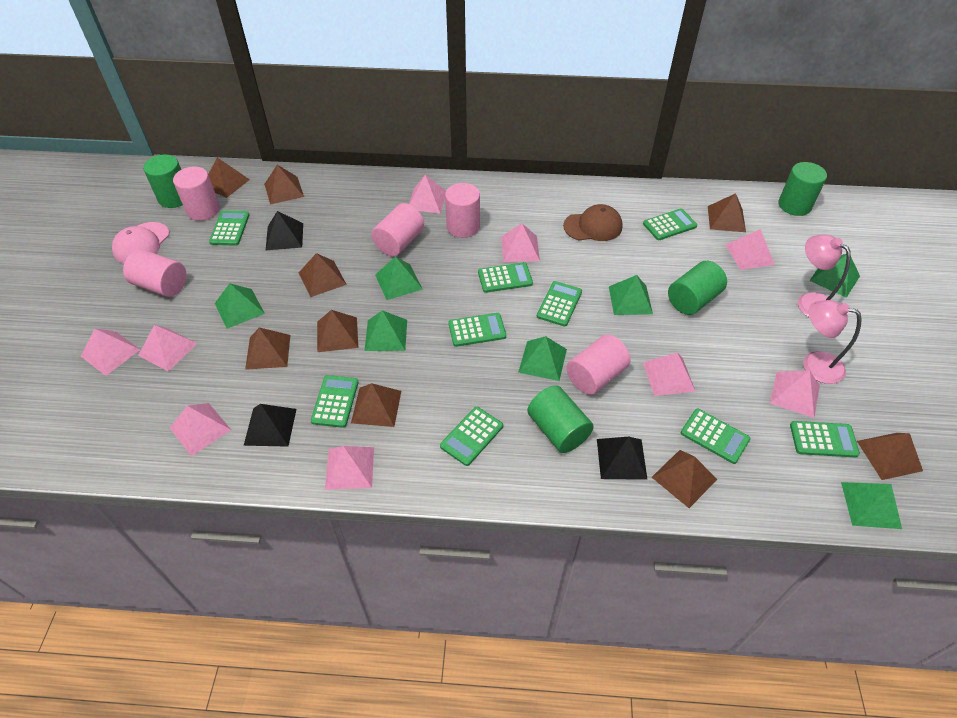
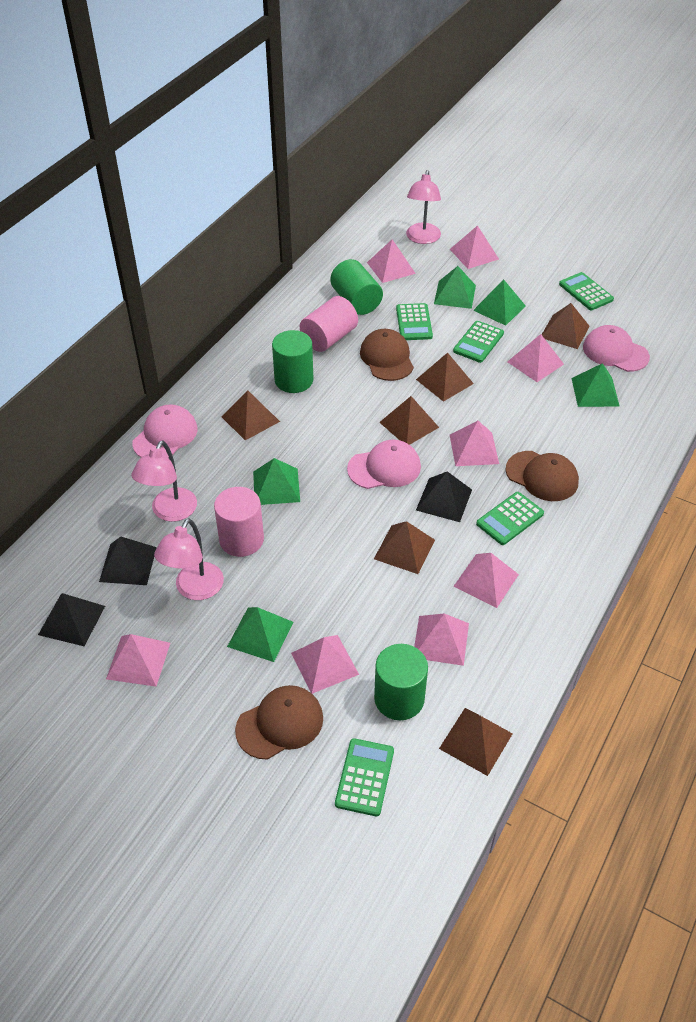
brown cap: [563,204,623,241] = 1 -> [235,685,323,760] [360,329,414,381] [505,451,579,501] = 3
brown pyramid: [208,157,250,198] [245,327,290,370] [264,165,304,205] [299,253,347,297] [317,310,358,352] [351,383,401,427] [652,450,717,508] [708,193,746,232] [857,433,923,480] = 9 -> [221,390,280,440] [374,521,435,574] [379,396,439,445] [416,353,474,402] [439,708,513,776] [542,303,590,349] = 6
green calculator: [209,210,250,246] [311,375,359,428] [440,407,503,466] [448,313,506,347] [478,262,533,293] [537,281,582,327] [643,208,697,240] [681,409,751,464] [790,421,860,457] = 9 -> [335,738,394,816] [396,303,433,340] [453,321,504,363] [476,492,544,545] [559,272,614,310] = 5
green cylinder: [143,154,183,208] [527,385,593,453] [668,261,727,315] [778,162,827,216] = 4 -> [272,330,313,393] [330,259,383,315] [374,644,428,720] = 3
green pyramid: [215,283,265,329] [364,310,407,351] [375,257,422,300] [518,336,567,381] [609,275,653,315] [809,254,860,298] [841,482,902,529] = 7 -> [227,607,294,662] [253,458,300,505] [434,266,476,309] [473,279,526,326] [572,363,620,407] = 5
pink cap: [112,222,169,264] = 1 -> [132,404,198,459] [347,439,421,489] [583,325,650,372] = 3
pink cylinder: [123,249,186,297] [173,167,220,221] [371,203,424,256] [445,183,480,238] [566,334,631,395] = 5 -> [214,487,264,557] [300,296,358,352] = 2
pink lamp: [798,234,851,318] [803,300,862,384] = 2 -> [131,441,197,522] [154,518,224,600] [406,170,441,244] = 3
pink pyramid: [81,328,140,376] [138,325,198,372] [170,403,231,456] [325,446,374,490] [409,175,446,213] [501,223,540,262] [643,353,696,396] [726,229,775,270] [770,370,820,418] = 9 -> [106,634,170,686] [291,635,359,694] [367,239,416,283] [414,613,469,666] [450,225,499,269] [450,421,499,466] [453,553,519,608] [507,334,564,382] = 8

